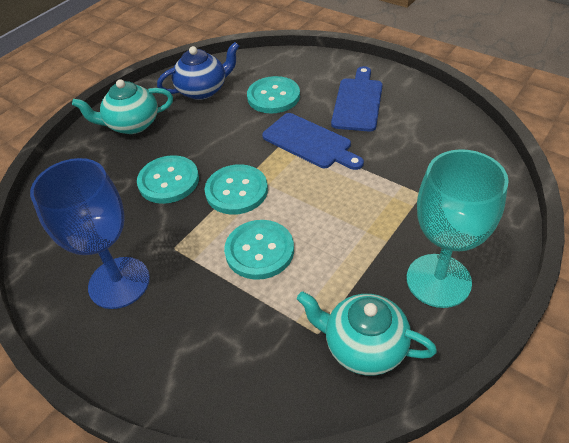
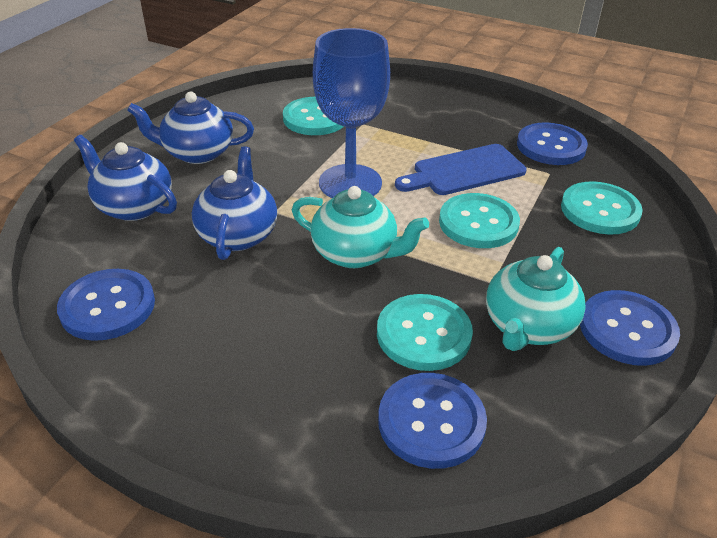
blue button: none = 0 -> [57,269,155,341] [378,373,487,469] [517,122,588,165] [580,290,680,366] = 4
blue cutting board: [262,113,364,170] [331,66,383,132] = 2 -> [395,144,527,195] = 1
blue teapot: [157,42,239,100] = 1 -> [74,135,177,221] [127,92,254,164] [192,146,277,260] = 3
turquoise goblet: [407,149,509,308] = 1 -> none = 0

